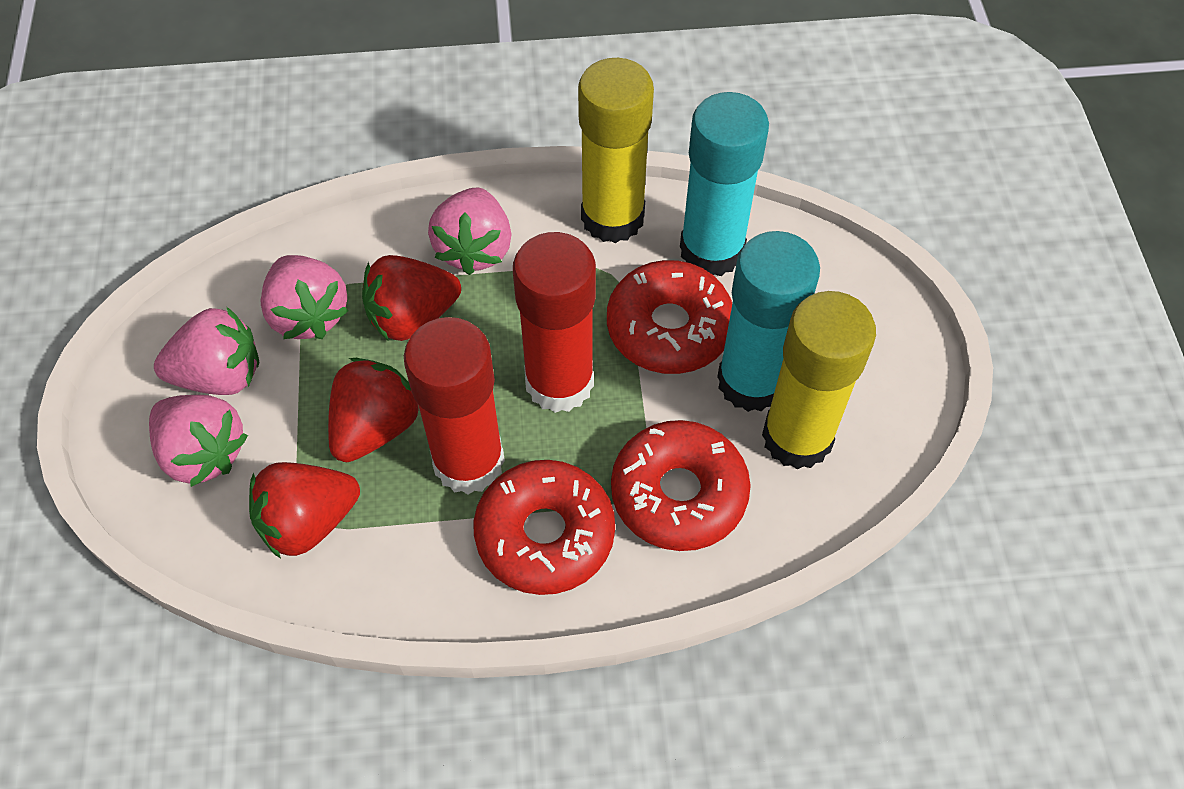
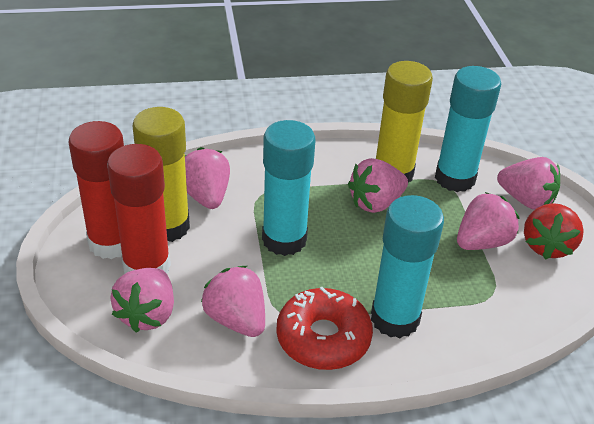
pink strawberry: [149,395,248,487] [154,306,260,395] [261,255,349,339] [428,188,512,275] = 4 -> [110,268,174,333] [185,147,230,209] [201,266,265,337] [348,158,408,213] [457,192,519,250] [497,157,560,210] = 6
red donut: [474,460,615,595] [607,260,732,374] [611,420,751,551] = 3 -> [276,287,373,370] = 1
red strawberry: [249,462,360,559] [328,358,419,462] [362,255,461,341] = 3 -> [524,203,584,260] = 1
turquoise glue stick: [680,92,769,276] [717,231,820,412] = 2 -> [262,120,316,256] [371,195,444,338] [435,66,501,192] = 3

